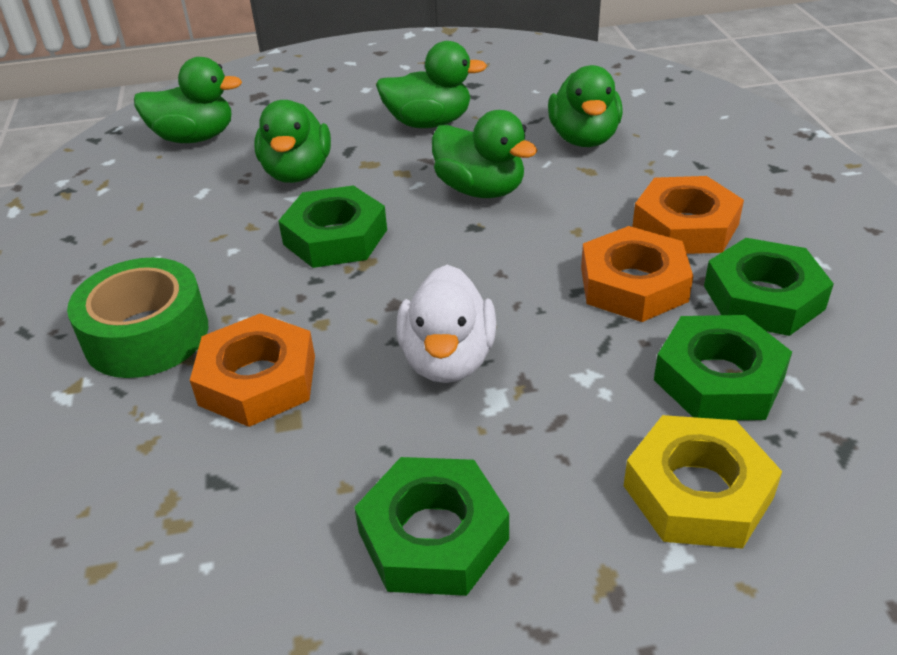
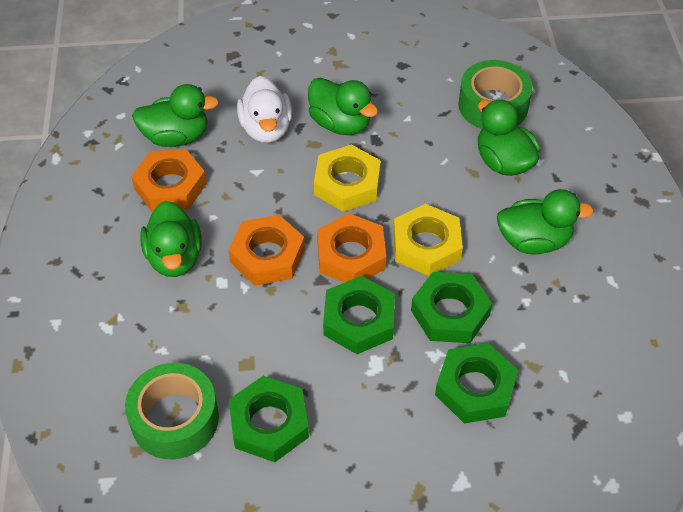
green tape: [67,258,208,378] = 1 -> [125,363,219,459] [458,60,533,129] = 2
yellow nut: [624,415,782,549] = 1 -> [314,144,381,212] [393,204,463,276] = 2

